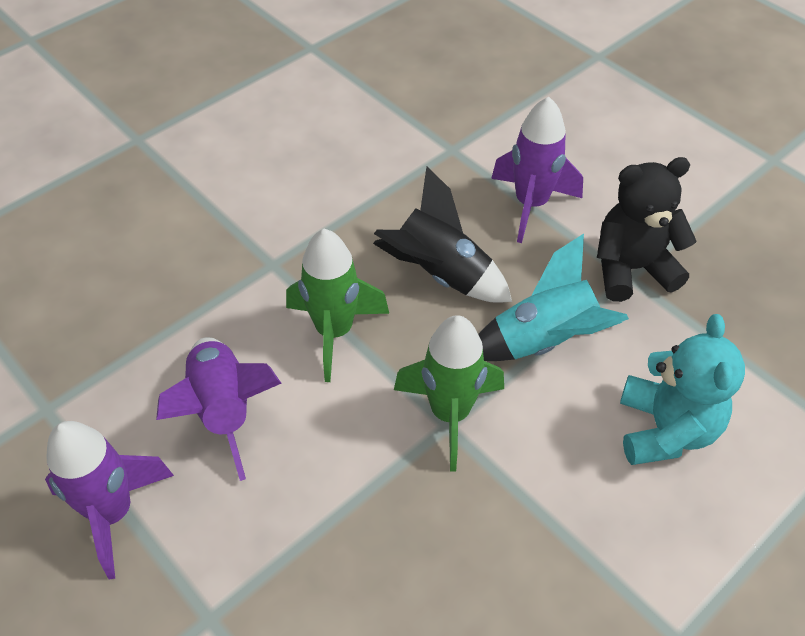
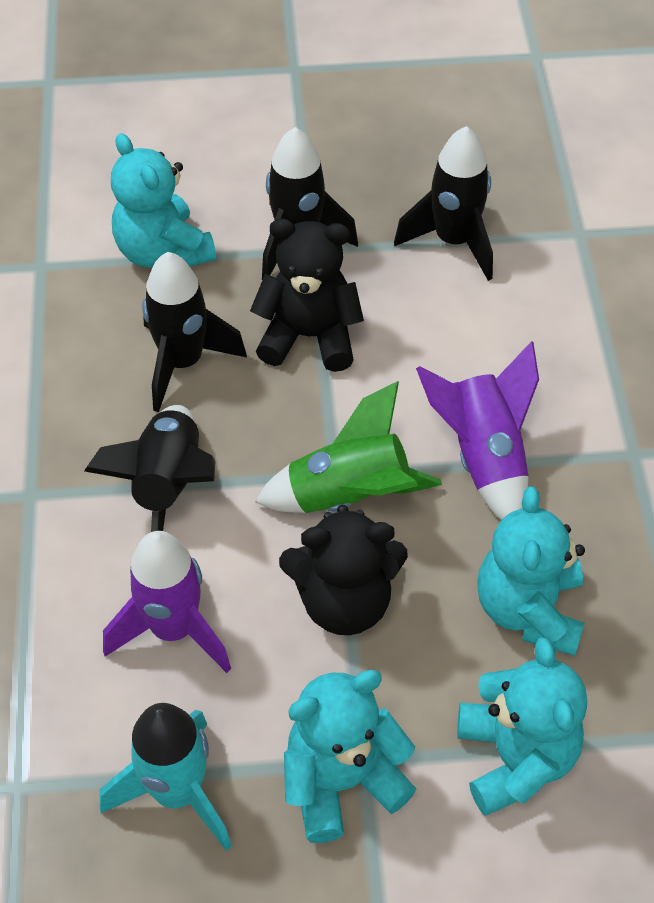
black rocket: [373,167,512,303] = 1 -> [84,405,215,532] [142,252,247,412] [262,127,358,280] [394,126,493,281] = 4
black teddy bear: [597,157,696,302] = 1 -> [250,219,364,372] [279,505,408,635] = 2
green rocket: [286,229,389,382] [394,315,504,472] = 2 -> [255,381,442,513] = 1
purple rocket: [45,421,174,580] [156,337,282,481] [491,97,583,243] = 3 -> [103,531,231,673] [416,341,539,520] = 2
turquoise teddy bear: [620,314,745,465] = 1 -> [111,133,216,268] [284,670,416,843] [457,637,587,816] [477,486,585,656] = 4

